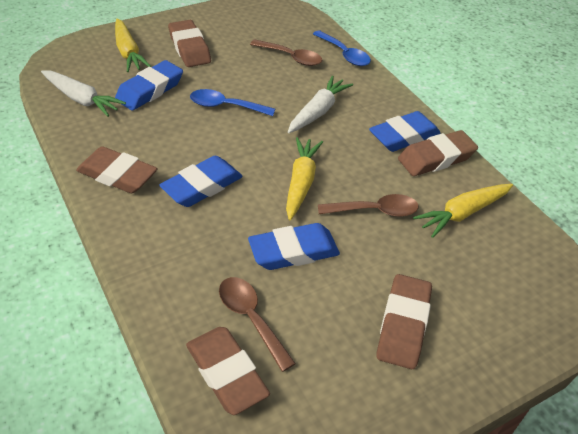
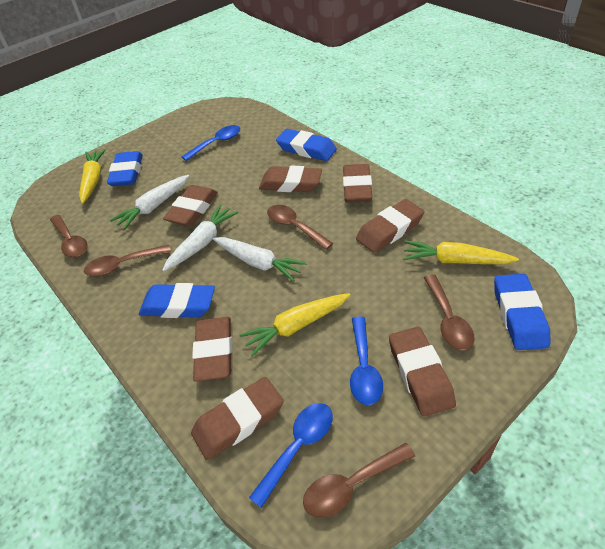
blue spoon: [190,89,275,116] [313,30,371,66] = 2 -> [182,125,240,161] [249,403,333,508] [350,316,383,405] = 3
brown eraser: [76,146,158,193] [168,20,211,67] [186,327,270,415] [377,274,432,369] [398,130,478,176] = 5 -> [163,185,218,226] [191,377,284,460] [192,317,232,382] [259,166,322,192] [343,164,372,202] [356,199,424,253] [389,327,456,417] = 7
brown spoon: [219,277,296,372] [250,39,322,66] [318,194,419,217] = 3 -> [50,215,88,258] [84,245,171,276] [267,205,333,250] [303,443,415,518] [424,274,474,350] = 5
white carrot: [41,70,126,117] [288,76,353,133] = 2 -> [110,175,189,230] [162,205,239,272] [213,237,307,281] = 3

